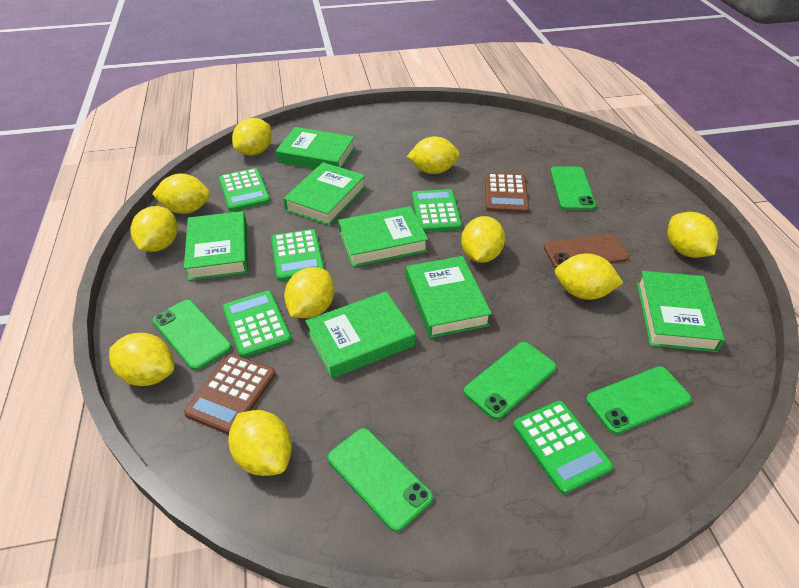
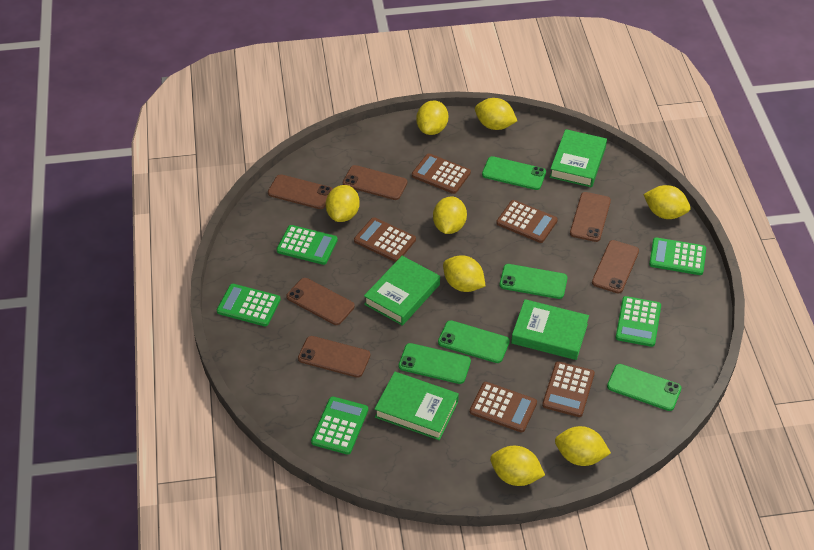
brown calculator: [184,354,276,435] [485,173,529,213] = 2 -> [354,217,416,262] [412,153,471,194] [470,382,537,433] [496,200,558,243] [542,361,595,417] = 5
brown phone: [544,234,630,268] = 1 -> [268,174,333,209] [286,278,355,325] [298,336,370,378] [343,165,407,200] [570,192,611,242] [592,240,639,293] = 6
green book: [184,211,248,281] [276,127,355,169] [283,162,366,226] [305,291,416,378] [338,206,428,267] [406,256,492,338] [637,271,725,352] = 7 -> [364,256,440,326] [374,372,459,440] [511,299,589,360] [550,129,607,187] = 4
yellow lemon: [109,333,174,386] [131,206,178,252] [152,173,210,214] [228,410,292,476] [232,118,272,155] [284,267,335,318] [407,136,460,174] [461,216,505,263] [555,253,623,300] [668,212,718,258] = 10 -> [326,185,360,222] [416,100,448,135] [433,196,467,234] [443,255,485,292] [475,98,517,130] [490,446,545,486] [555,426,611,466] [643,185,690,219] = 8

